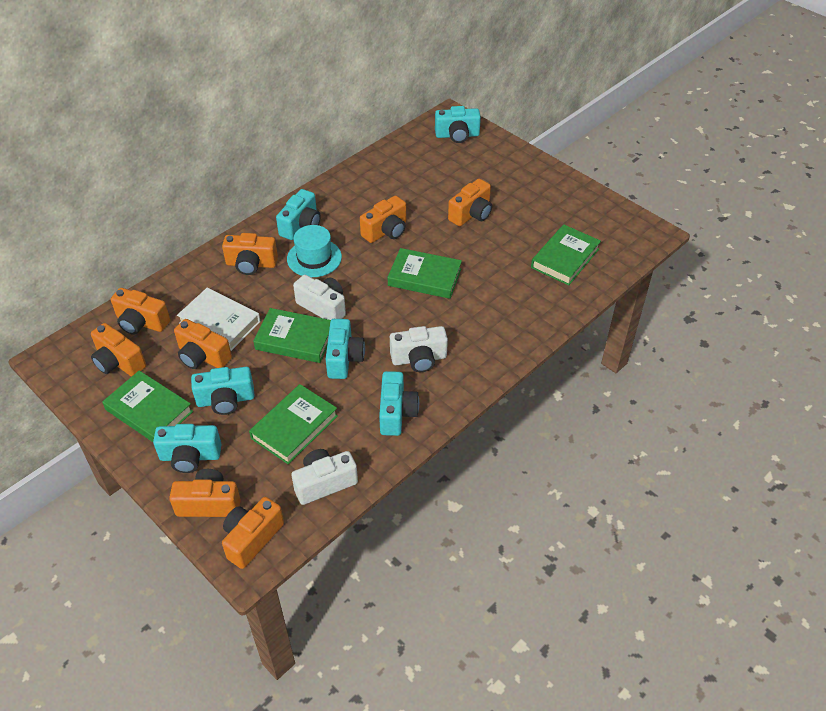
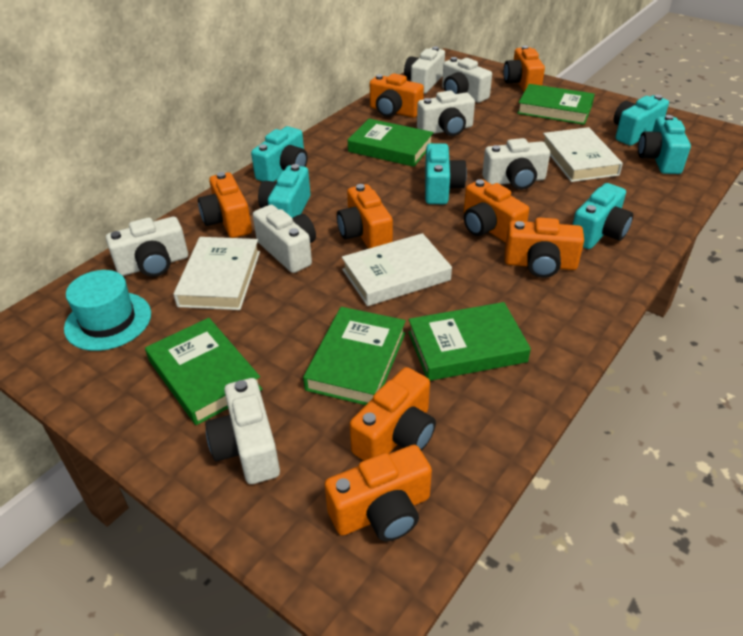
white book: [177,288,261,351] = 1 -> [173,237,260,310] [342,233,452,306] [543,127,623,182] = 3
white camera: [291,449,358,505] [293,275,346,320] [390,326,448,372] = 3 -> [106,217,188,277] [205,378,280,484] [253,205,316,273] [404,46,445,94] [417,90,475,136] [442,57,492,103] [482,138,550,190] = 7

